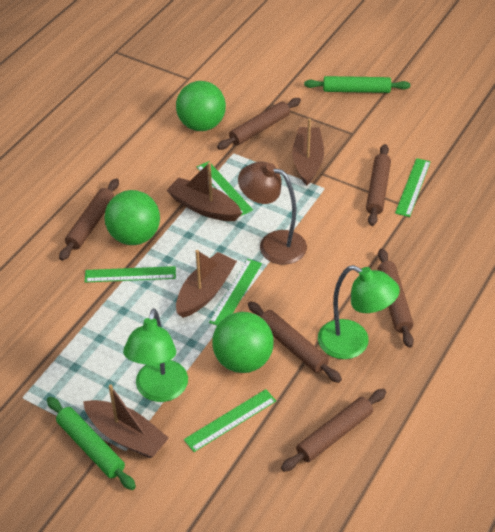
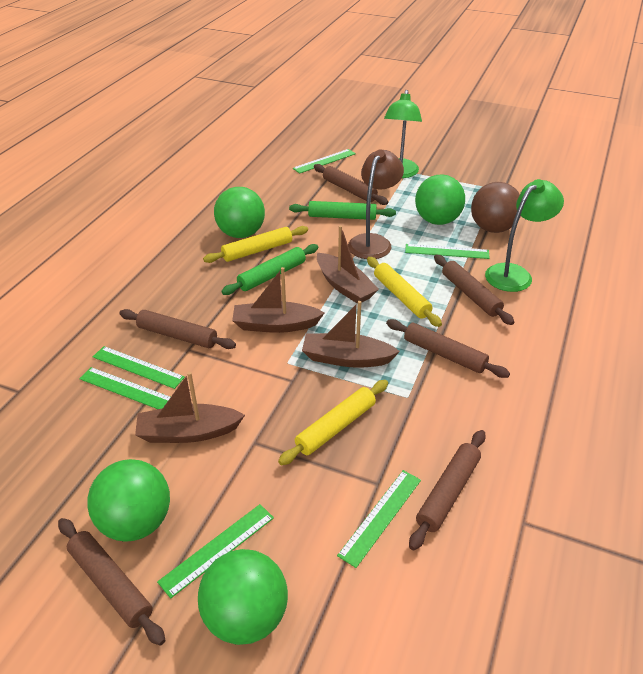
brown ball: none = 0 -> [471,182,521,233] = 1
green ball: [104,190,160,245] [176,81,226,131] [212,312,274,373] = 3 -> [87,459,170,542] [198,549,288,645] [214,187,265,238] [415,174,465,225] = 4
green ruler: [85,266,176,283] [184,389,276,452] [197,161,253,216] [209,259,262,325] [395,158,431,217] = 5 -> [79,367,171,409] [93,346,185,389] [157,504,274,598] [293,149,356,174] [337,470,421,568] [405,244,490,259] = 6
yellow rolling pin: none = 0 -> [203,226,308,263] [278,380,388,465] [367,257,442,327] = 3

